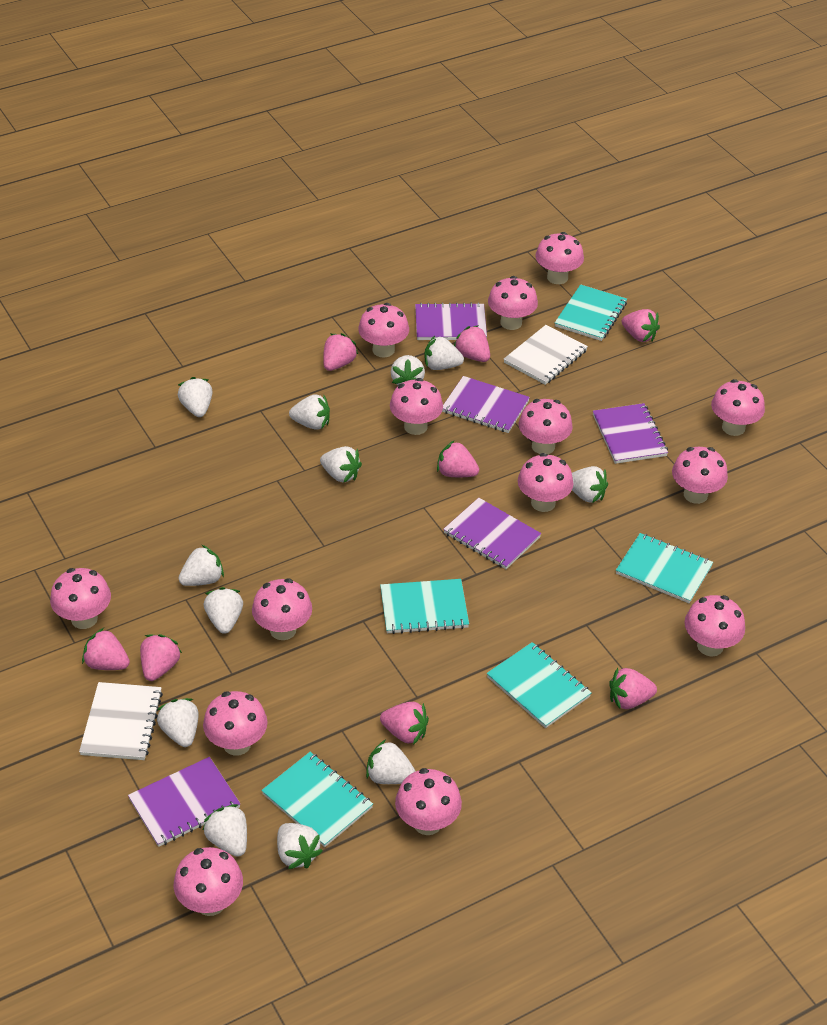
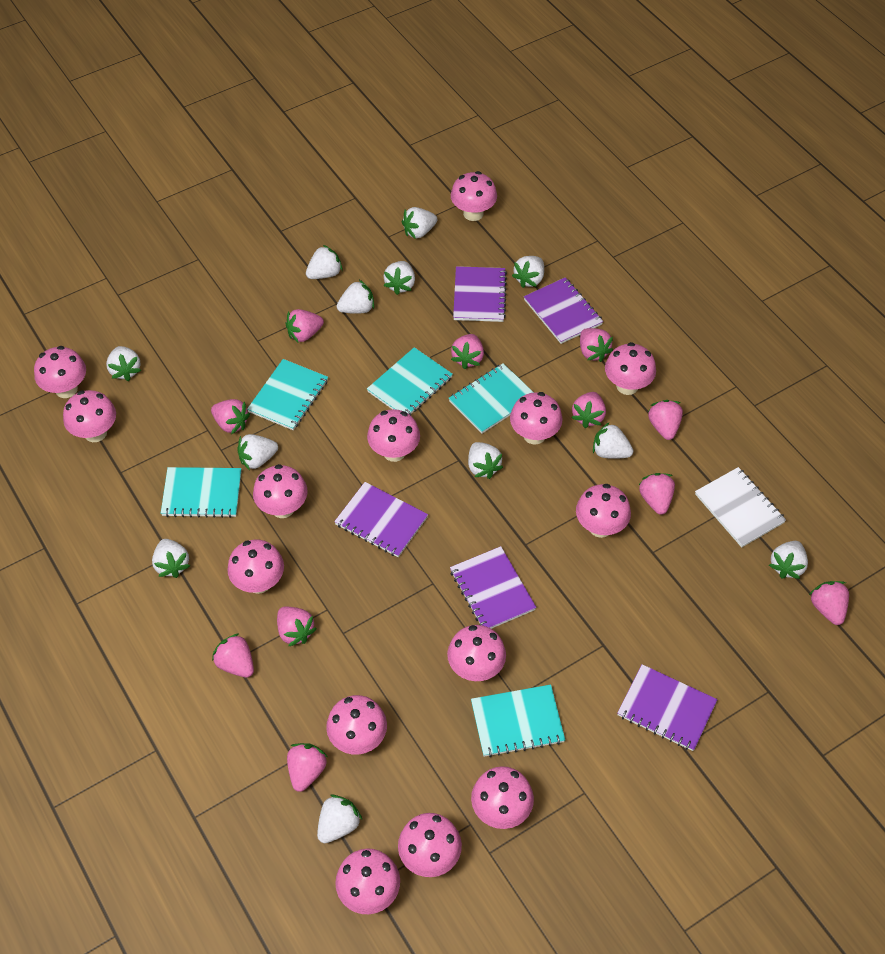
pink strawberry: [82,628,130,670] [140,634,182,681] [323,333,358,371] [380,702,429,745] [437,440,479,477] [454,325,490,362] [609,668,657,709] [622,309,660,342] = 8 -> [211,399,250,434] [212,633,254,677] [277,606,317,647] [286,309,324,342] [287,743,327,792] [451,334,484,369] [571,392,606,428] [580,328,613,362] [639,473,675,515] [648,400,683,440] [809,581,849,625] = 11
white notebook: [79,682,163,760] [504,325,588,385] = 2 -> [695,467,786,548] = 1

